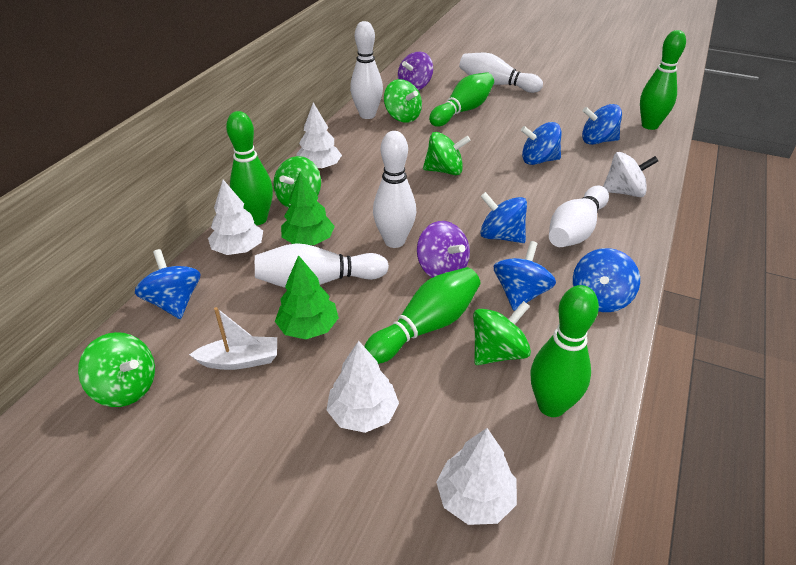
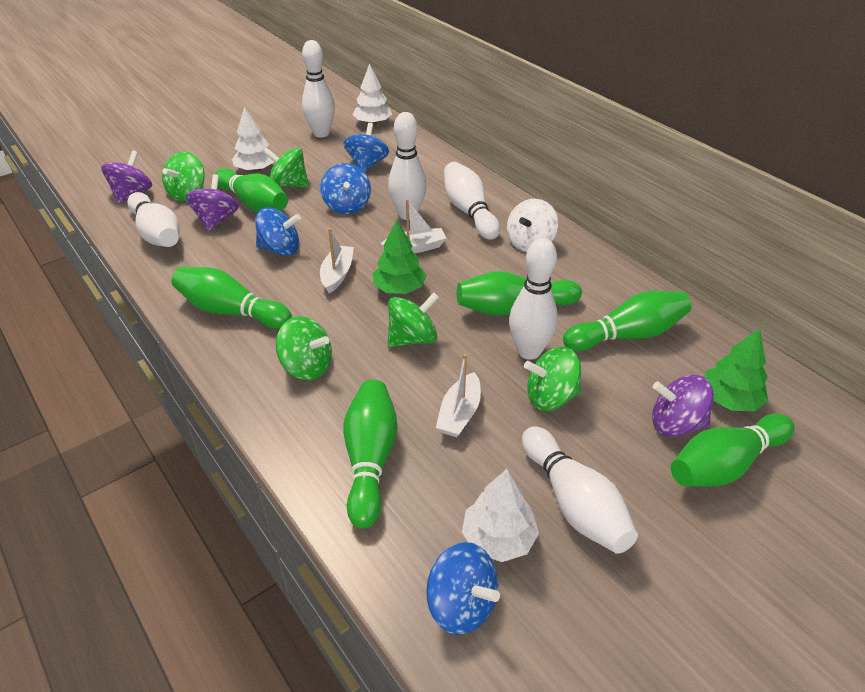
blue spinning top: [135,249,200,319] [480,192,527,243] [494,241,556,311] [521,122,562,165] [573,248,640,312] [582,104,622,145] = 6 -> [255,207,301,256] [320,163,371,214] [343,123,389,172] [426,542,500,635] = 4
green bowling pin: [226,111,273,225] [364,267,480,364] [429,72,494,127] [531,285,599,417] [640,30,686,130] = 5 -> [172,267,292,329] [215,168,288,212] [343,380,398,529] [457,271,582,316] [563,291,691,351] [671,414,795,487] = 6
purple spinning top: [398,52,433,90] [417,221,470,278] = 2 -> [101,150,152,204] [186,174,239,232] [652,375,714,437] = 3
white boat: [189,307,277,370] = 1 -> [320,228,354,293] [381,199,446,253] [436,354,481,437] = 3
white bowling pin: [255,243,389,288] [350,21,383,119] [373,131,416,248] [459,53,543,93] [549,186,609,247] = 5 -> [127,192,179,247] [302,40,335,137] [388,112,426,220] [444,162,500,240] [509,238,558,360] [522,426,638,554] = 6
white tree: [208,180,263,255] [297,103,342,170] [327,341,399,433] [436,428,517,525] = 4 -> [232,107,276,172] [353,64,392,125] [462,469,539,562] = 3

